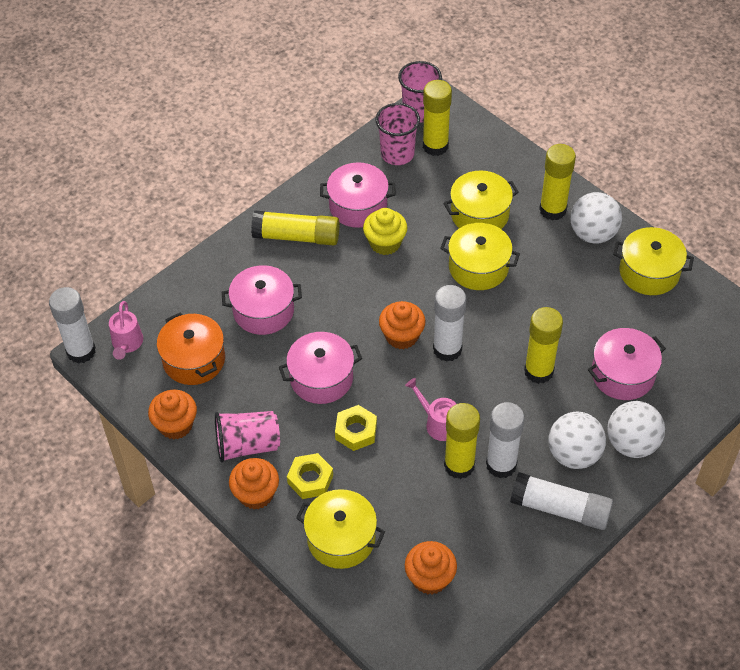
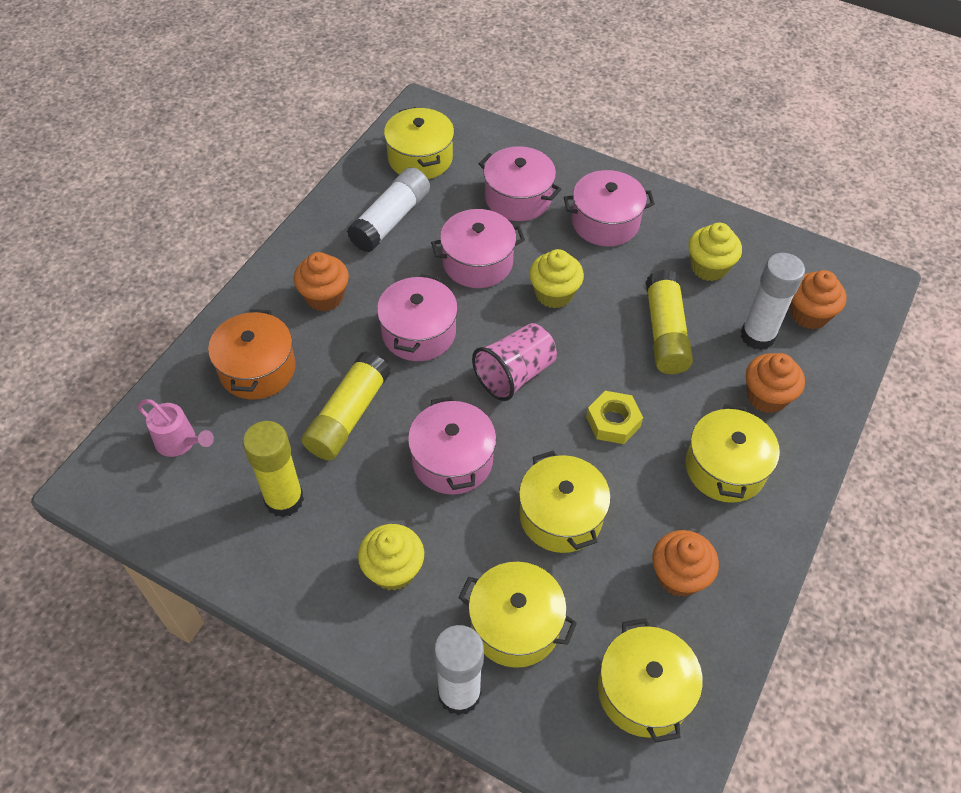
pink cup: [215,411,280,463] [376,103,420,165] [398,61,442,123] = 3 -> [472,323,557,401] = 1
pink pot: [222,265,302,335] [279,332,362,404] [320,162,396,228] [588,328,666,400] = 4 -> [377,274,458,361] [408,396,496,494] [431,209,525,288] [479,146,561,221] [564,170,655,246] = 5
pink watering can: [109,301,143,360] [405,378,456,441] = 2 -> [137,399,214,457] = 1
white ball: [548,412,606,469] [570,192,622,244] [607,401,665,458] = 3 -> none = 0
white glue stick: [49,287,96,364] [433,285,466,362] [486,402,525,478] [510,472,613,530] = 4 -> [347,167,430,252] [434,625,484,716] [741,253,805,350] = 3
yellow cupcake: [363,208,407,255] = 1 -> [358,524,424,591] [529,249,584,309] [689,223,742,281] = 3
yellow glue stick: [251,211,340,246] [423,80,452,156] [444,403,480,479] [524,307,563,384] [539,144,576,221] = 5 -> [243,421,304,517] [302,351,390,460] [646,269,693,374] = 3
yellow nut: [287,453,333,499] [335,405,377,451] = 2 -> [586,391,643,444] = 1
yellow pot: [296,489,385,569] [440,223,520,290] [443,170,519,229] [613,227,694,295] = 4 -> [384,107,454,179] [458,562,577,668] [519,451,611,553] [598,618,703,743] [686,404,780,503] = 5

